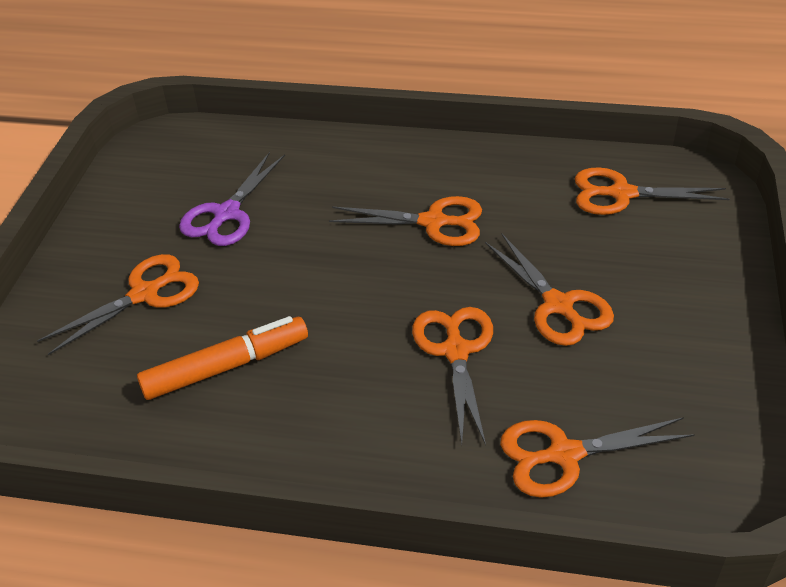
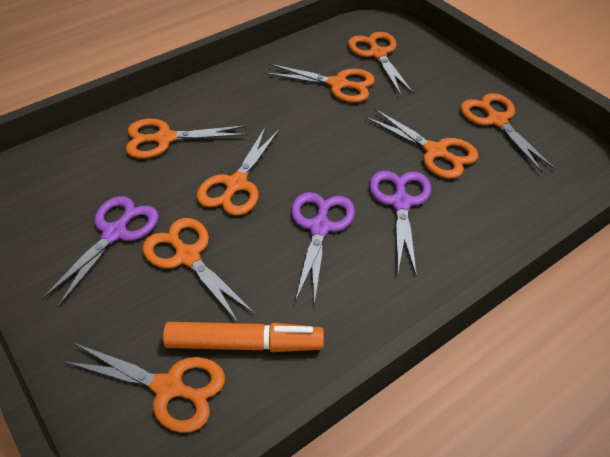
orange scissors: [37,254,199,355] [329,196,482,246] [412,307,493,445] [485,234,614,346] [500,417,695,498] [575,167,729,215] = 6 -> [63,343,225,433] [126,119,248,158] [142,218,255,323] [197,127,279,215] [265,64,375,103] [348,32,414,95] [365,109,479,179] [460,93,555,172] = 8
purple scissors: [179,152,285,246] = 1 -> [42,196,159,307] [291,192,355,305] [369,171,431,276] = 3

